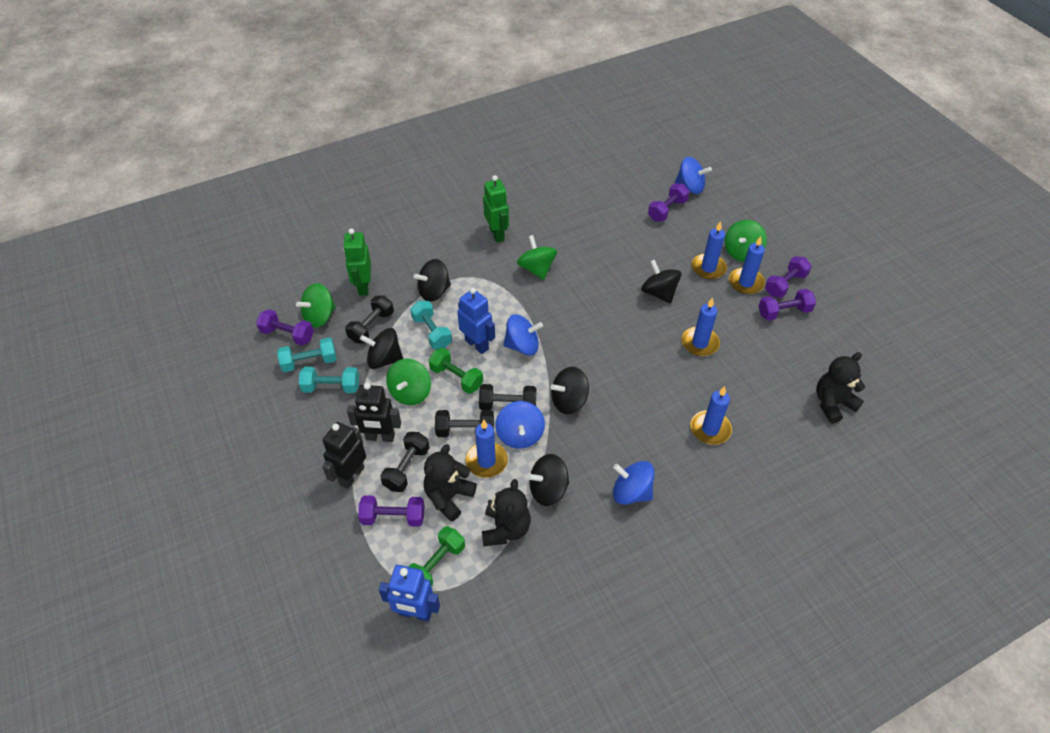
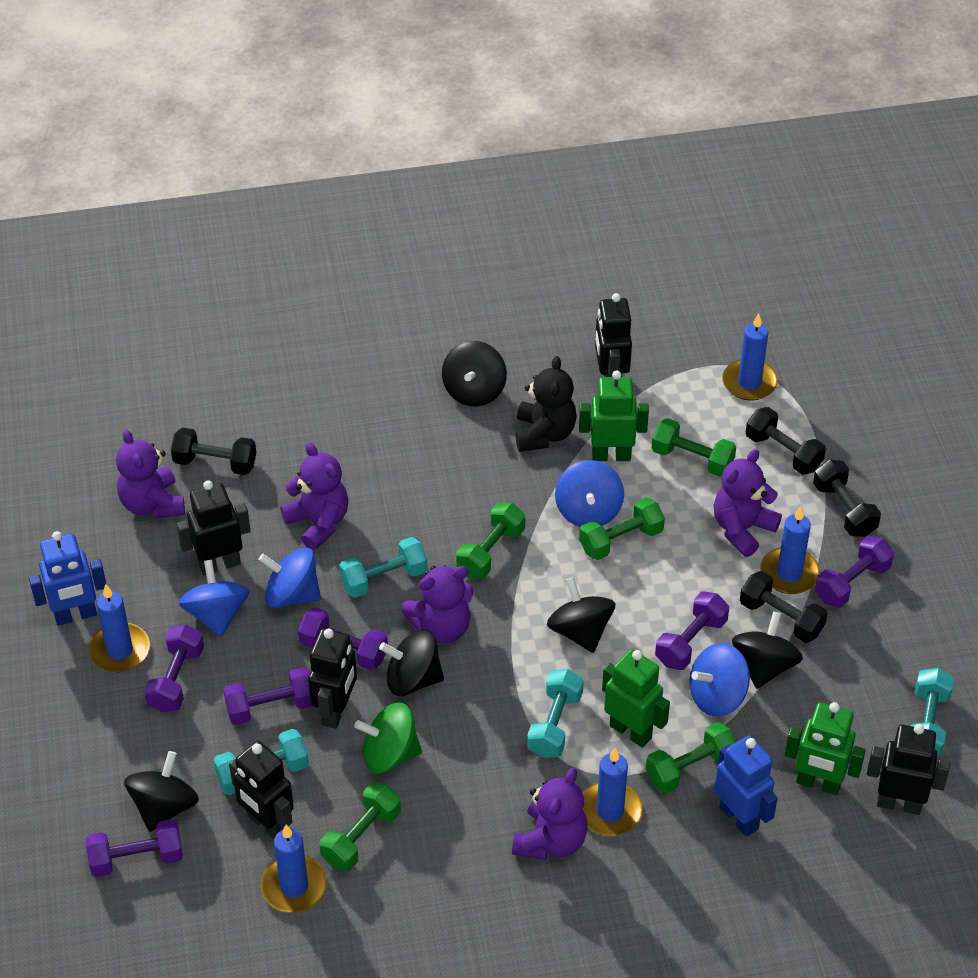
black robot: [322,422,366,489] [347,383,401,442] = 2 -> [177,480,250,575] [229,741,294,839] [308,629,357,729] [595,293,632,377] [867,724,950,815] = 5
black teddy bear: [424,444,477,522] [482,479,531,546] [816,352,865,424] = 3 -> [516,356,577,452] = 1
green dumbbell: [409,526,465,586] [428,348,483,394] = 2 -> [320,782,401,871] [456,502,525,578] [579,498,665,560] [646,722,736,793] [652,418,736,477] = 5
green robot: [343,228,371,296] [483,175,509,243] = 2 -> [579,371,649,461] [602,649,670,748] [784,702,866,795] = 3
green spinning top: [296,283,336,328] [386,359,431,405] [517,235,557,280] [725,220,767,262] = 4 -> [355,703,422,774] = 1
purple dumbbell: [256,309,314,346] [358,495,425,527] [648,183,689,222] [758,288,816,321] [765,256,812,298] = 5 -> [86,819,183,877] [144,624,204,713] [223,667,312,725] [298,607,388,670] [655,592,729,670] [815,536,894,608] = 6
purple teddy bear: none = 0 -> [116,429,185,519] [280,443,349,550] [401,565,473,643] [512,768,588,860] [713,449,782,557] = 5
turquoise dumbbell: [277,337,336,372] [299,367,359,393] [410,301,452,349] = 3 -> [213,729,309,795] [339,537,427,598] [527,669,584,758] [910,668,954,756] = 4

